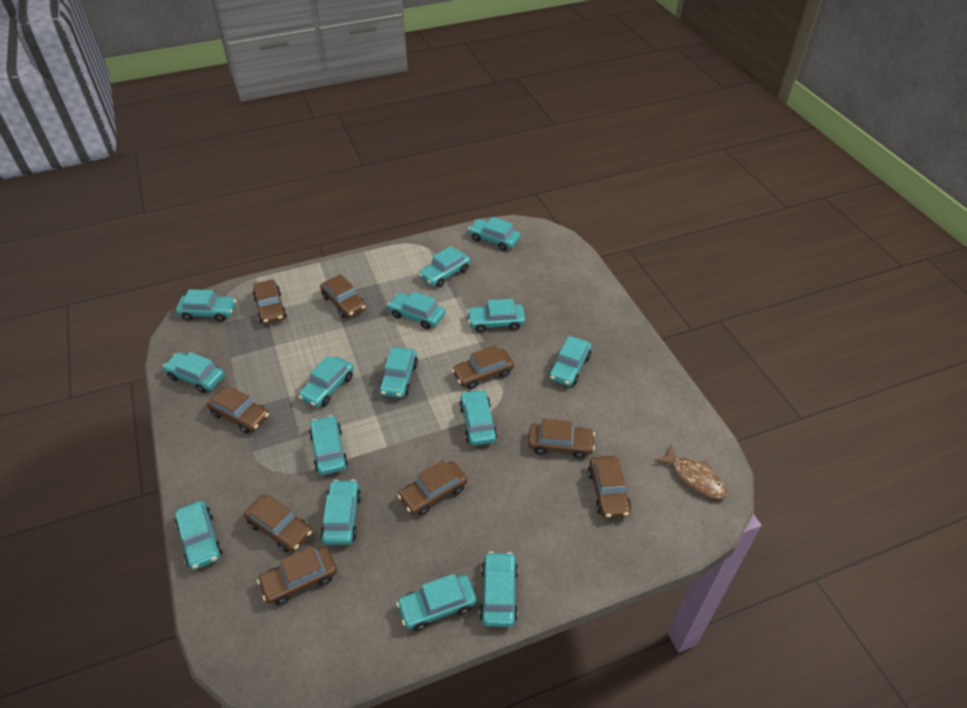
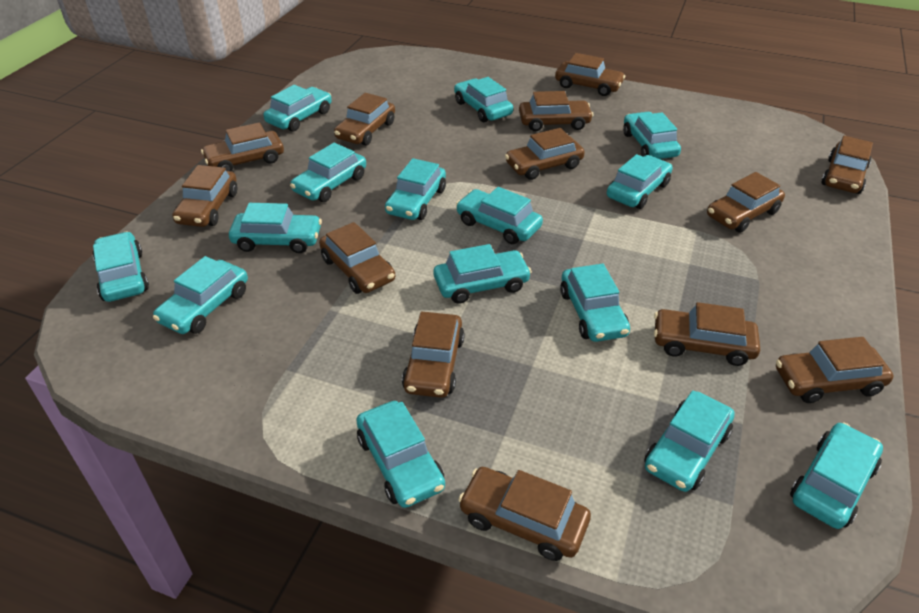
brown car: [207,385,269,434] [244,495,312,553] [253,279,287,324] [257,546,337,605] [320,274,366,318] [398,460,467,516] [452,345,514,389] [528,419,595,459] [588,456,631,518] = 9 -> [172,165,237,227] [201,122,284,172] [319,222,395,294] [334,93,395,145] [402,312,465,398] [458,467,591,561] [505,128,585,180] [519,91,593,131] [555,53,625,96] [654,302,760,366] [707,172,785,233] [776,337,894,403] [822,136,873,194] = 13
brown fish: [655,444,728,499] = 1 -> none = 0

